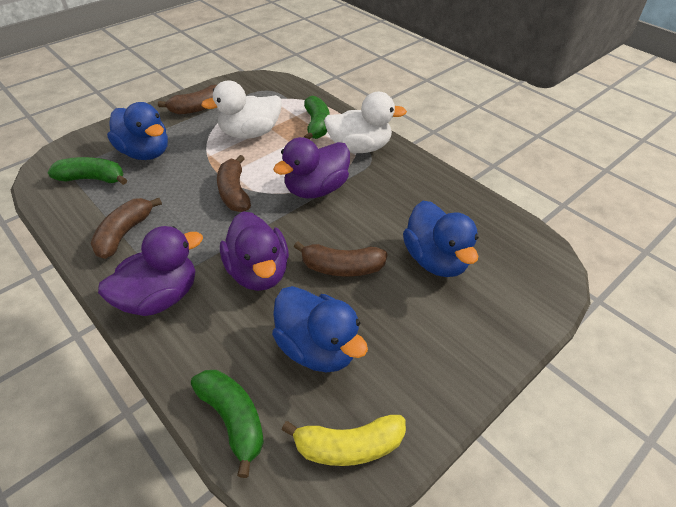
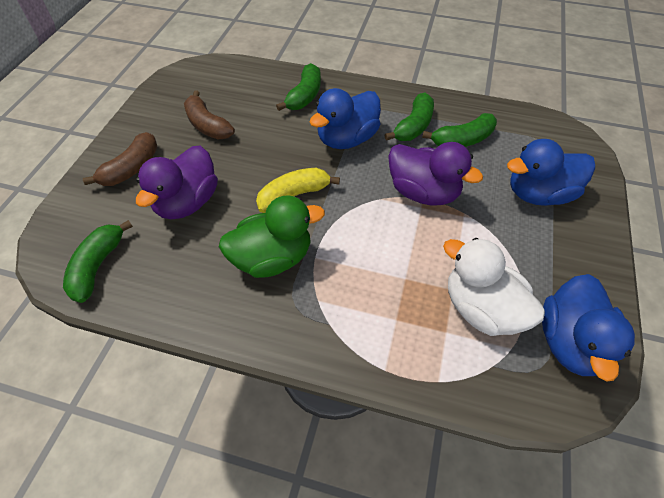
brown banana: [91,198,162,259] [158,85,217,114] [217,155,251,212] [294,241,388,276] = 4 -> [83,132,158,186] [184,90,235,139] = 2
green banana: [48,157,127,185] [191,370,264,478] [304,96,330,140] = 3 -> [63,220,133,303] [276,63,321,111] [385,92,434,141] [422,113,497,147] = 4
green duck: none = 0 -> [219,195,325,278] = 1
purple duck: [98,226,203,316] [220,211,289,291] [273,137,350,198] = 3 -> [136,146,218,219] [388,142,483,206] = 2
white duck: [201,81,282,139] [324,92,407,153] = 2 -> [443,238,545,336] = 1

